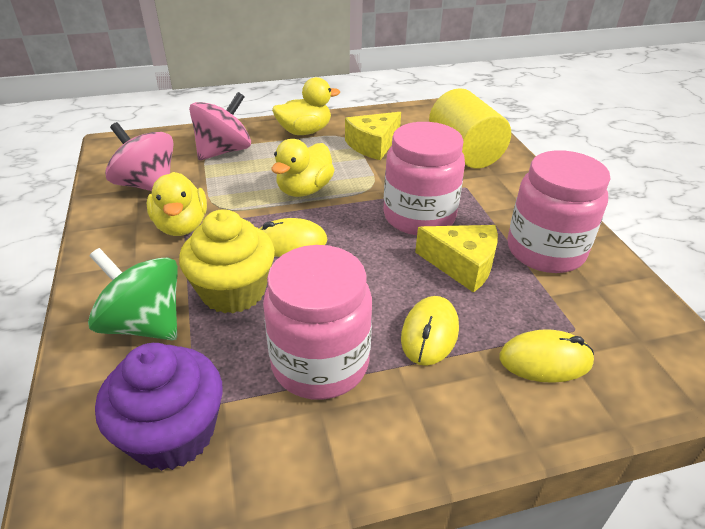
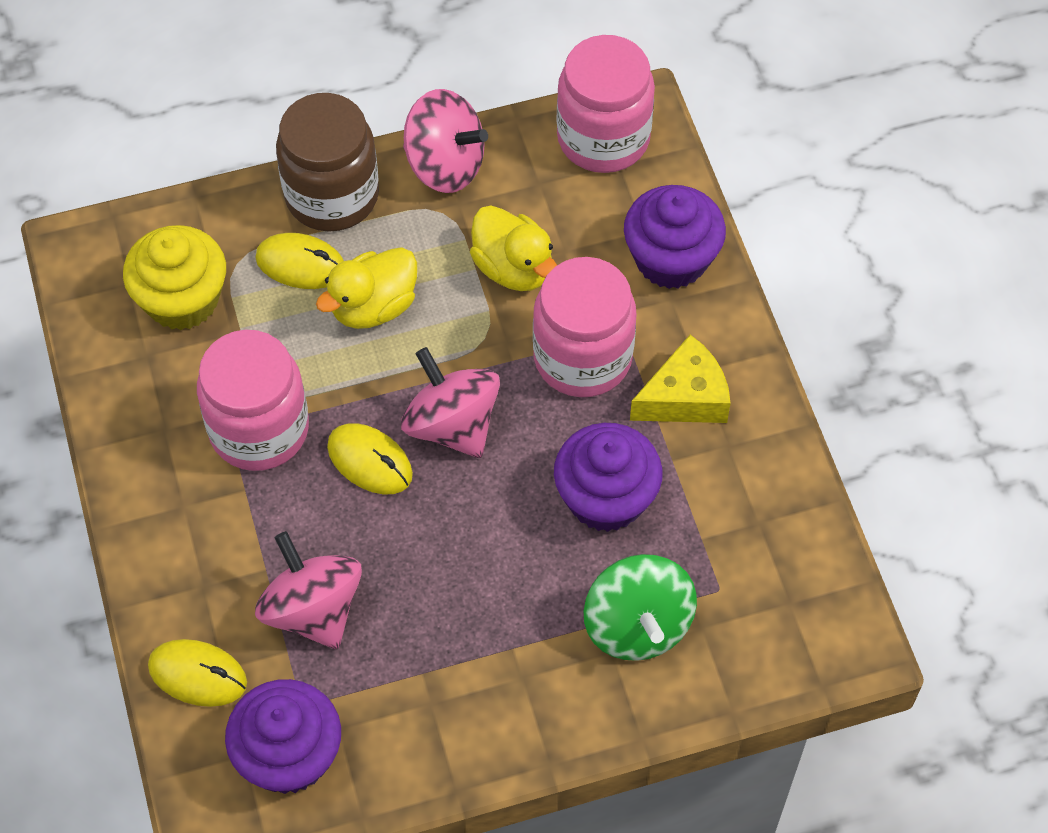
brown jar: none = 0 -> [276,93,379,232] = 1
pink spinning top: [105,122,174,191] [189,92,251,160] = 2 -> [255,531,362,649] [401,347,500,458] [403,89,488,193] = 3
purple cupcake: [95,343,223,471] = 1 -> [225,679,341,794] [554,423,663,532] [624,185,726,289] = 3
yellow cheese: [345,112,401,160] [415,225,498,293] = 2 -> [630,335,731,423] = 1
yellow cylinder: [429,88,511,169] = 1 -> none = 0
yellow duck: [147,172,207,236] [272,77,340,135] [272,139,335,197] = 3 -> [316,247,417,329] [470,206,557,291] = 2

